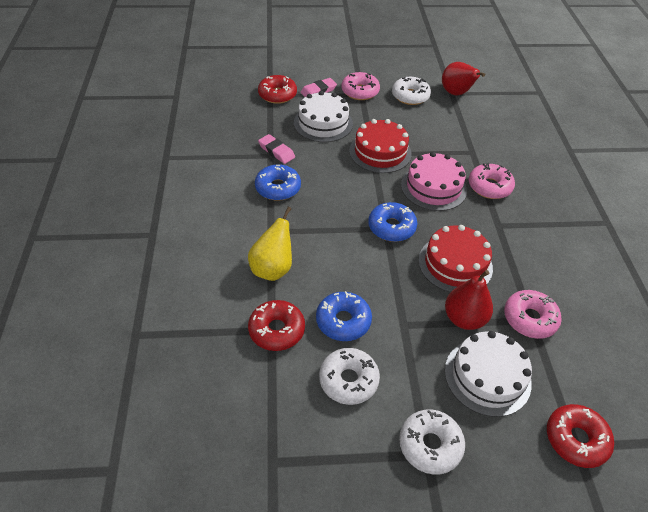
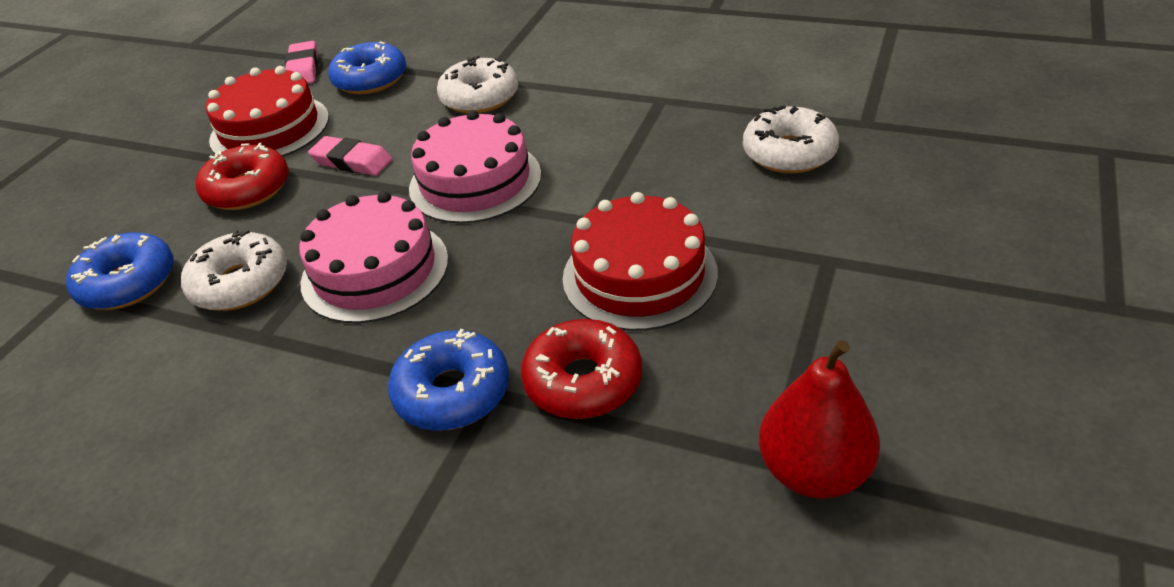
pink cake: [401,152,467,211] = 1 -> [299,192,448,323] [409,110,541,223] = 2
pink donut: [341,72,380,100] [469,163,515,199] [504,290,562,339] = 3 -> none = 0
red donut: [248,300,305,351] [258,75,297,104] [547,404,614,468] = 3 -> [196,143,289,210] [521,319,642,419] = 2
red pear: [442,62,485,95] [445,270,493,330] = 2 -> [759,340,880,498] = 1
white cake: [294,91,353,142] [445,331,532,417] = 2 -> none = 0
yellow pear: [248,207,292,281] = 1 -> none = 0

